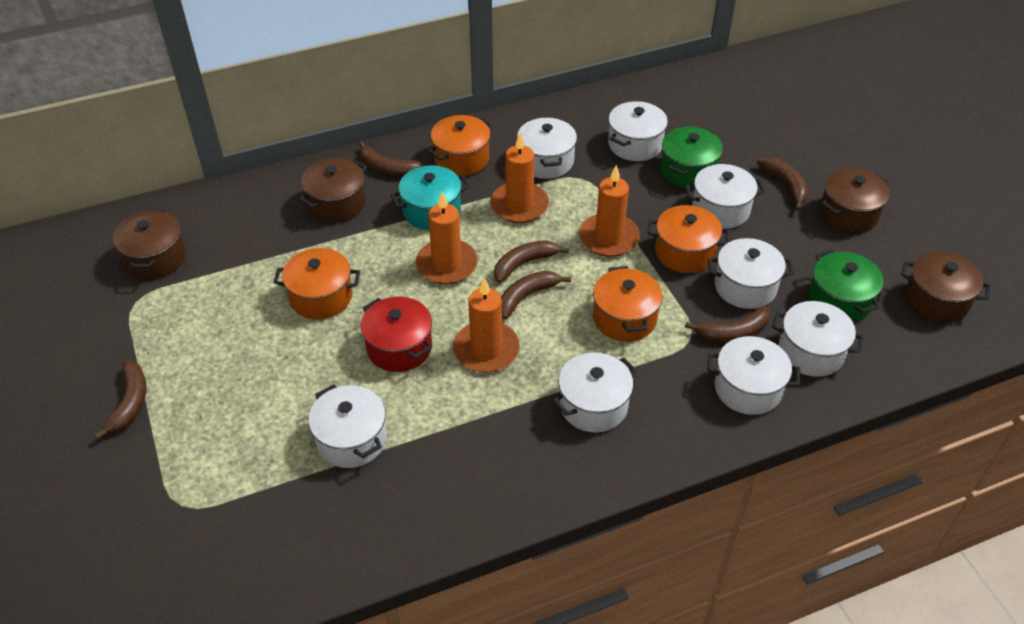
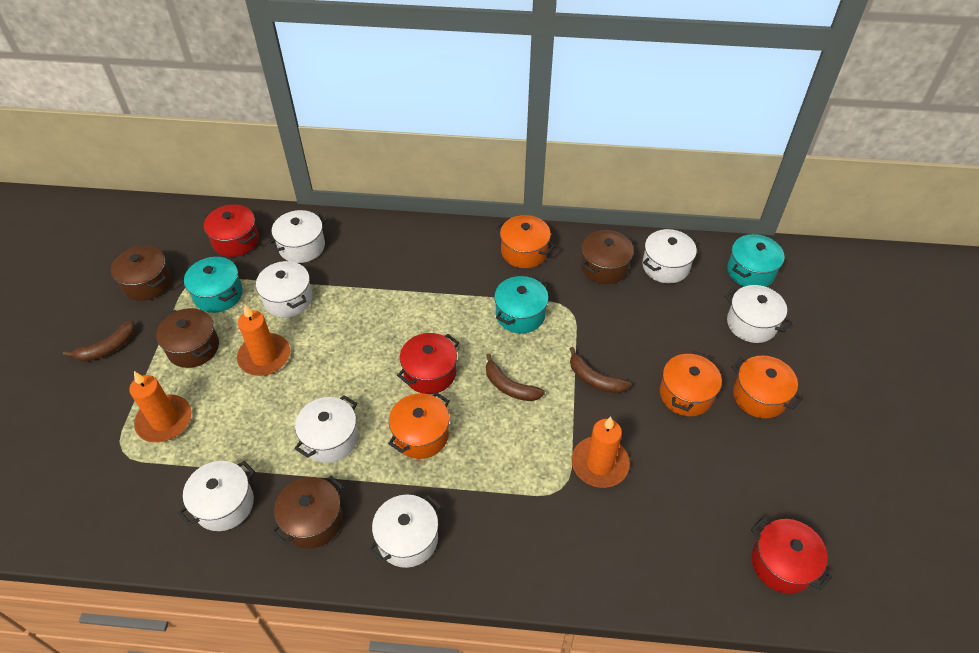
brown banana: [94,361,146,440] [359,141,425,176] [494,240,569,283] [501,271,571,319] [685,306,771,342] [757,157,809,211] = 6 -> [63,320,135,362] [486,354,545,401] [569,347,631,393] = 3
green pot: [661,127,723,188] [808,250,884,323] = 2 -> none = 0
orange candle: [416,192,478,284] [453,278,520,373] [490,133,549,223] [579,165,640,257] = 4 -> [129,371,192,443] [237,305,290,376] [572,417,630,488] = 3
red pot: [361,297,432,372] = 1 -> [204,204,259,257] [397,333,459,394] [751,518,832,594] = 3
turquoise pot: [390,165,470,230] = 1 -> [184,257,243,313] [494,276,549,334] [727,234,785,287] = 3
white pot: [308,384,387,468] [517,117,577,179] [553,352,637,432] [608,101,668,161] [685,164,765,229] [707,336,800,415] [708,238,794,309] [772,301,864,377] = 8 -> [178,461,255,531] [256,261,313,318] [268,210,327,263] [294,395,358,463] [368,494,441,568] [642,229,697,283] [725,285,792,343] = 7

